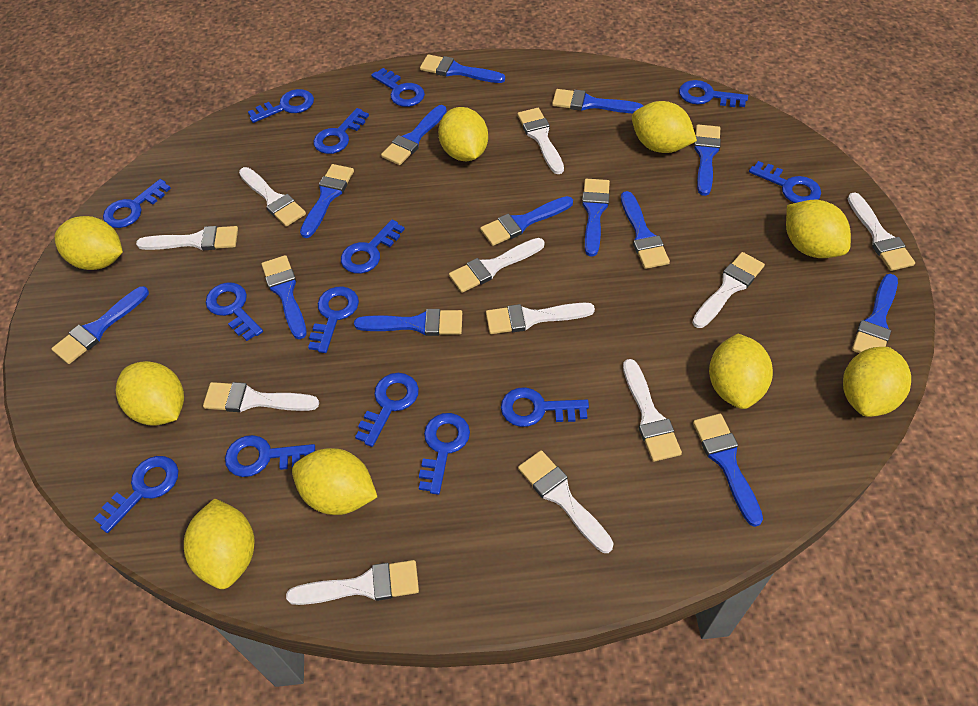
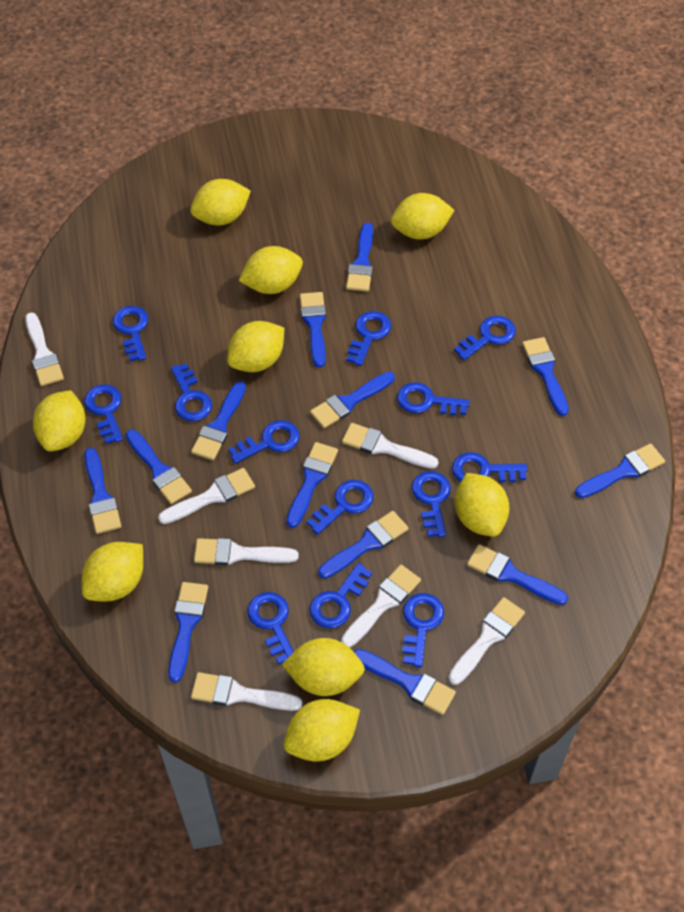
blue key: [94,456,178,533] [103,179,171,228] [206,282,263,341] [225,435,315,477] [248,89,314,123] [308,287,359,353] [313,108,369,154] [341,219,405,274] [355,373,419,447] [371,68,425,107] [419,413,470,495] [501,387,589,427] [679,80,748,107] [749,161,821,203] = 14 -> [84,384,123,444] [113,306,148,361] [171,363,212,421] [228,420,300,464] [248,592,294,664] [307,480,374,535] [310,563,372,628] [347,311,391,366] [397,382,470,415] [402,593,444,667] [412,471,451,537] [452,452,527,482] [454,316,516,360] = 13
white brush: [136,226,238,250] [203,382,319,412] [239,167,306,227] [286,560,419,605] [449,238,545,293] [486,303,595,334] [517,108,564,174] [518,450,614,553] [623,359,682,462] [692,252,765,328] [847,192,915,271] = 11 -> [25,312,64,386] [158,468,255,524] [191,672,302,711] [194,538,299,565] [341,565,421,648] [342,423,438,469] [448,597,525,685] = 7

